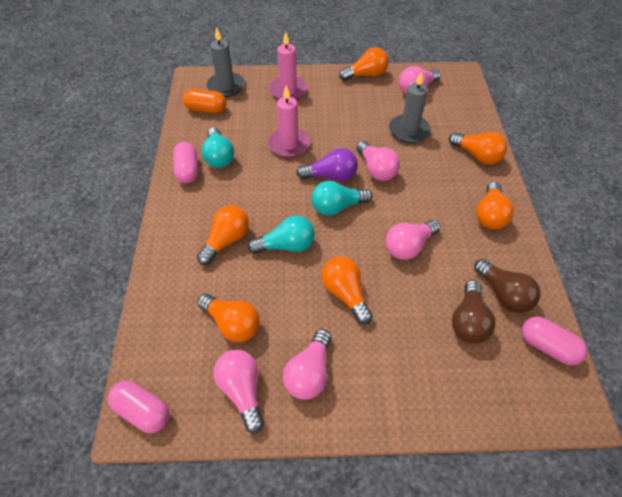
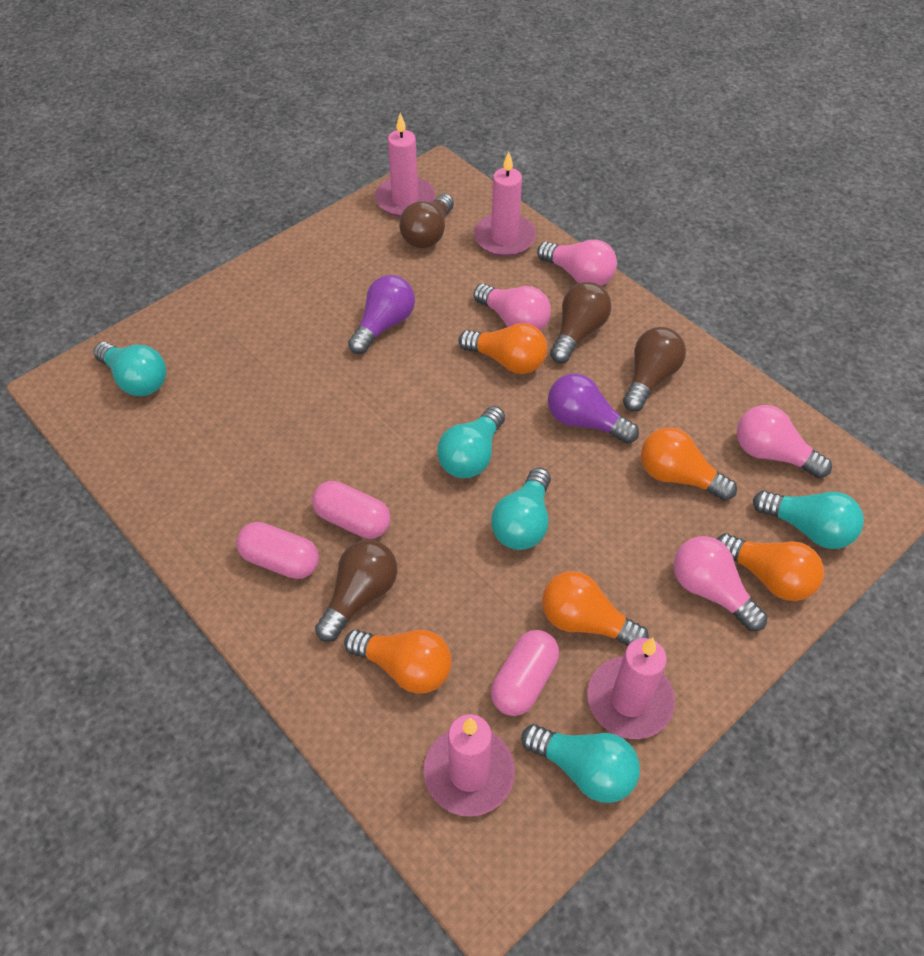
brown light bulb: [452,280,495,343] [474,259,541,313] = 2 -> [315,540,397,642] [399,194,454,248] [550,282,612,363] [623,327,686,412] = 4
grey candle: [206,27,245,97] [389,71,431,143] = 2 -> none = 0
orange capsule: [183,89,226,113] = 1 -> none = 0
orange light bulb: [197,205,249,265] [197,294,260,342] [321,256,373,324] [339,47,389,81] [449,132,507,165] [476,182,514,229] = 6 -> [344,629,452,694] [459,323,547,374] [542,571,649,646] [641,427,737,501] [717,533,824,601] = 5
pink candle: [268,85,310,158] [269,31,307,100] = 2 -> [375,113,435,217] [424,714,515,817] [474,152,536,257] [587,638,675,739] = 4
pink light bulb: [213,350,264,434] [283,329,331,400] [356,141,400,181] [386,220,440,260] [399,66,441,95] = 5 -> [474,284,551,331] [537,240,617,286] [673,536,768,631] [737,405,832,478] = 4
purple light bulb: [296,148,358,182] = 1 -> [348,275,415,354] [548,373,639,444] = 2
turquoise light bulb: [201,127,234,168] [248,215,315,254] [311,181,373,216] = 3 -> [93,342,166,396] [437,406,505,478] [491,467,551,550] [521,724,640,803] [753,490,864,549] = 5

